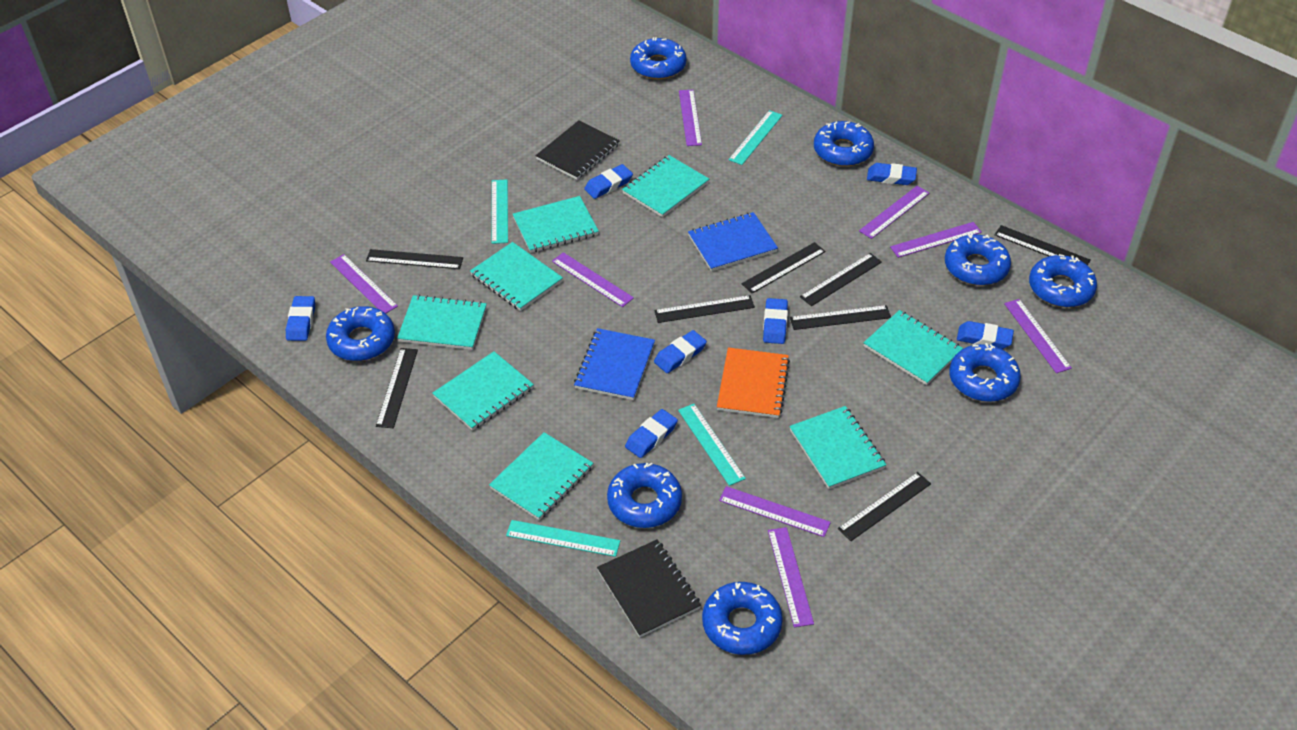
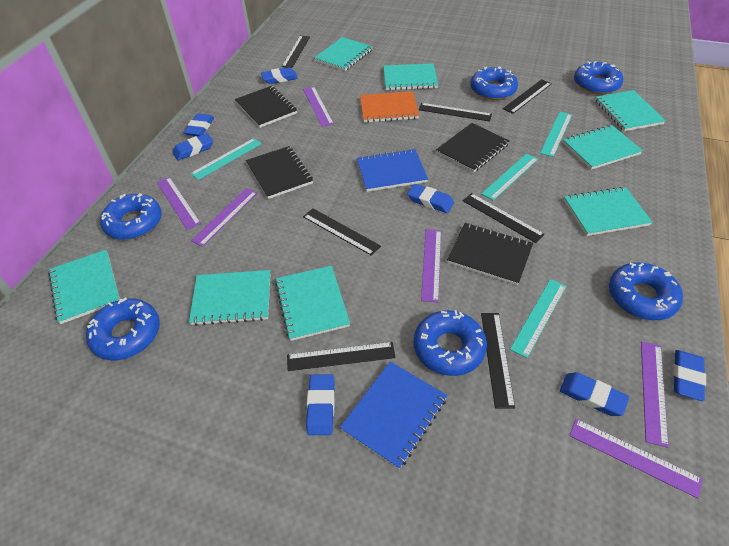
black notebook: [535,120,620,180] [597,539,701,637] = 2 -> [235,86,297,128] [246,146,313,199] [436,123,509,173] [447,223,533,285] = 4
black ruler: [366,249,463,269] [376,348,418,428] [654,295,755,323] [741,242,825,293] [790,305,891,330] [800,253,882,306] [838,472,931,541] [994,225,1091,265] = 8 -> [282,36,310,68] [287,342,396,371] [303,208,381,256] [418,103,492,121] [463,193,545,243] [481,313,515,408] [503,79,552,114] = 7
blue donut: [326,306,395,361] [607,463,682,528] [630,37,687,79] [702,582,783,655] [814,121,874,166] [945,234,1011,286] [949,343,1021,402] [1029,254,1097,307] = 8 -> [86,298,160,360] [100,193,162,240] [413,310,487,376] [470,67,518,100] [574,61,624,94] [609,262,683,320] = 6
purple ruler: [330,254,398,313] [552,252,634,307] [679,90,702,146] [719,486,831,537] [768,527,814,627] [859,186,929,239] [890,222,982,258] [1004,299,1072,373] = 8 -> [157,177,201,230] [191,188,257,247] [303,86,334,127] [421,229,441,302] [569,419,703,499] [641,342,669,448] = 6

